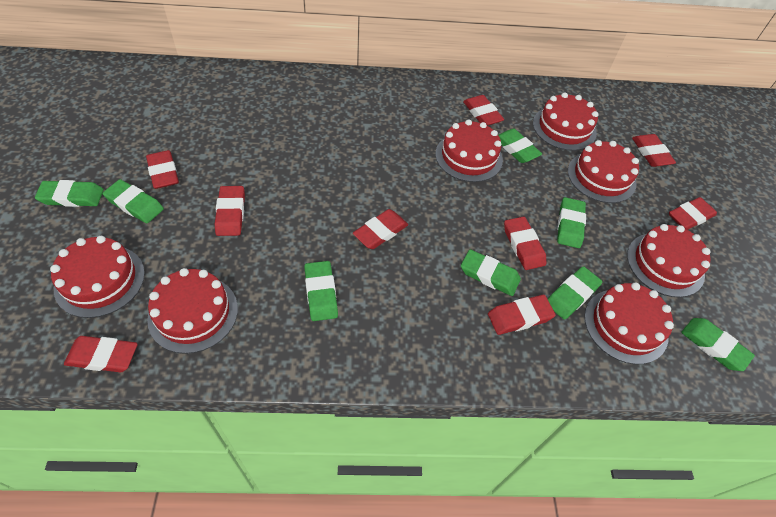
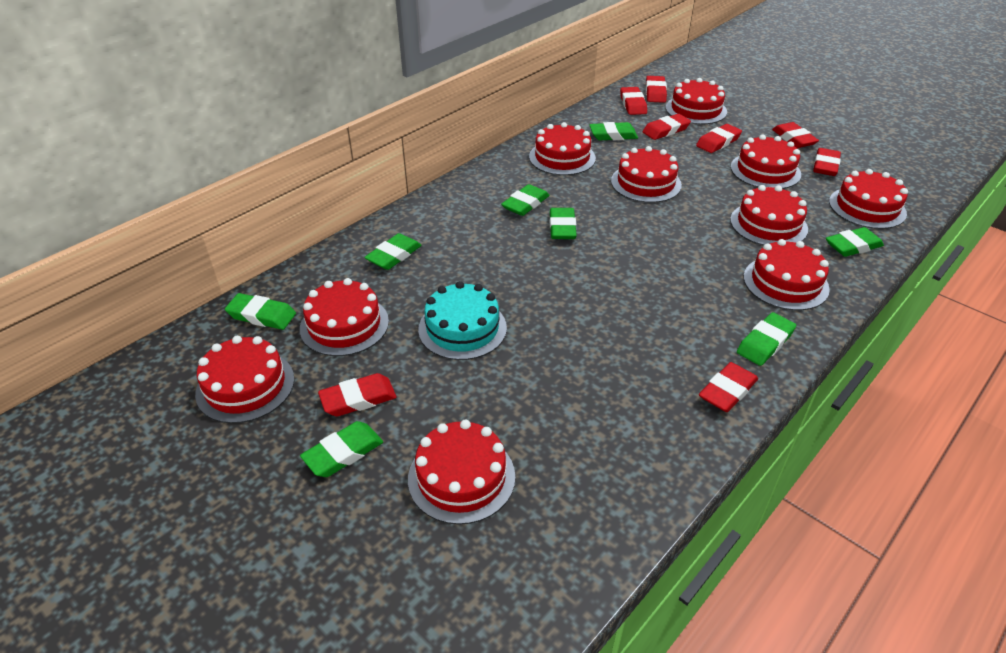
red cake: [50,236,145,318] [147,268,238,354] [435,119,503,182] [533,93,599,151] [568,140,639,203] [584,282,674,364] [627,224,711,297] = 7 -> [195,336,294,423] [300,278,389,356] [408,420,515,525] [529,122,596,175] [611,146,682,203] [666,78,727,124] [730,185,808,246] [731,135,801,189] [743,239,830,310] [829,169,908,229] = 10
red eraser: [64,336,138,372] [146,150,179,189] [215,186,245,236] [353,209,408,249] [463,95,504,126] [488,295,556,335] [504,216,546,270] [632,134,676,167] [669,197,717,230] = 9 -> [318,373,397,417] [620,87,647,115] [642,114,691,140] [646,76,667,103] [696,124,742,153] [699,362,758,412] [772,122,819,148] [813,148,841,176] = 8
turquoise cake: none = 0 -> [418,281,507,360] = 1

